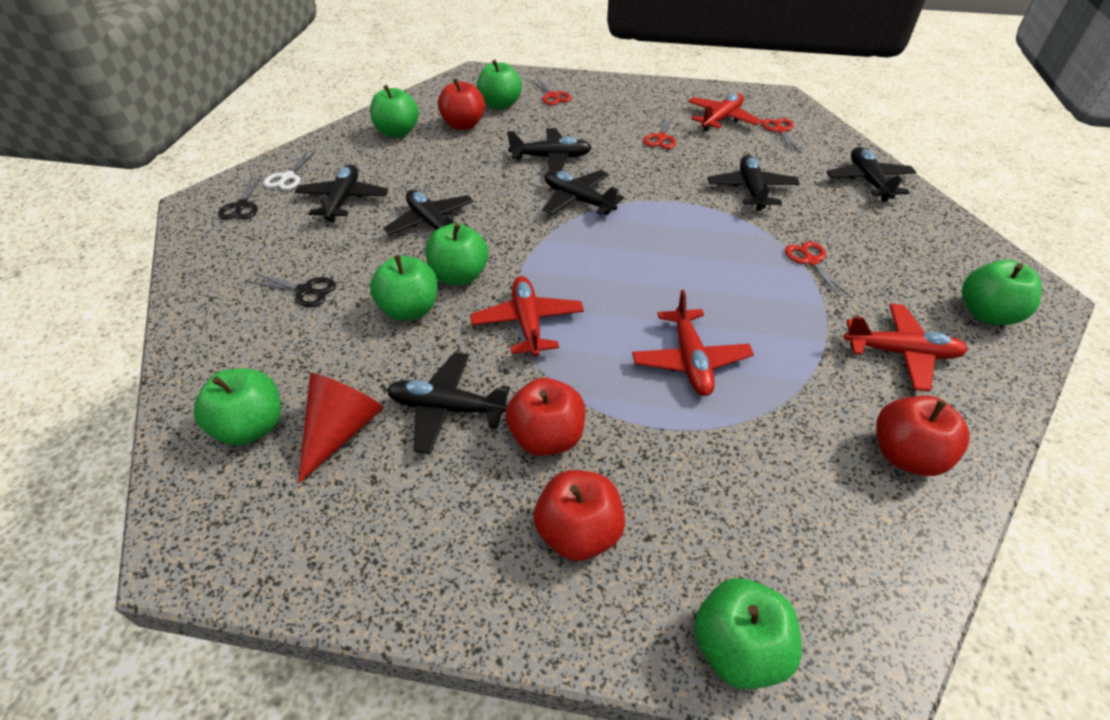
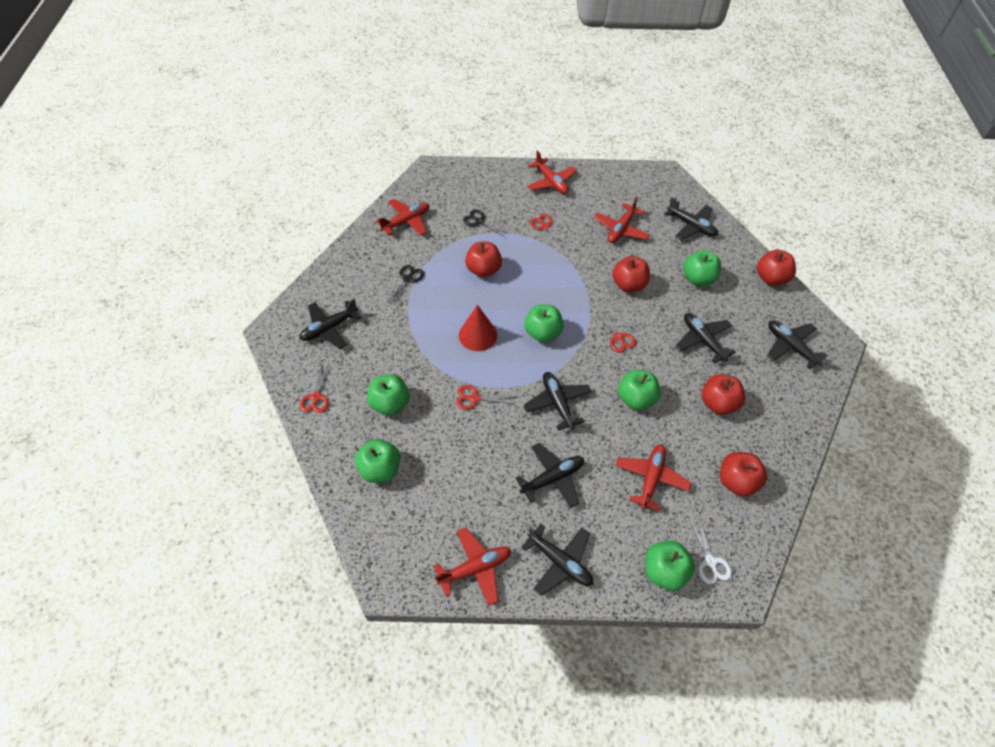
green apple: [194,368,281,446] [370,85,419,137] [370,255,438,321] [425,223,488,285] [477,60,522,110] [694,578,802,689] [962,260,1042,325] = 7 -> [355,439,401,483] [367,374,410,415] [524,304,564,342] [618,370,661,410] [645,541,695,591] [683,250,721,286] = 6
red apple: [438,78,485,130] [505,378,585,456] [534,470,625,561] [876,396,969,476] = 4 -> [465,242,502,277] [612,256,650,292] [702,374,745,415] [720,452,767,496] [757,250,796,286] = 5
red plane: [470,276,584,357] [632,290,754,396] [688,93,762,132] [844,304,968,392] = 4 -> [376,199,429,236] [434,527,511,606] [527,150,577,194] [594,197,650,243] [615,444,691,511] = 5

